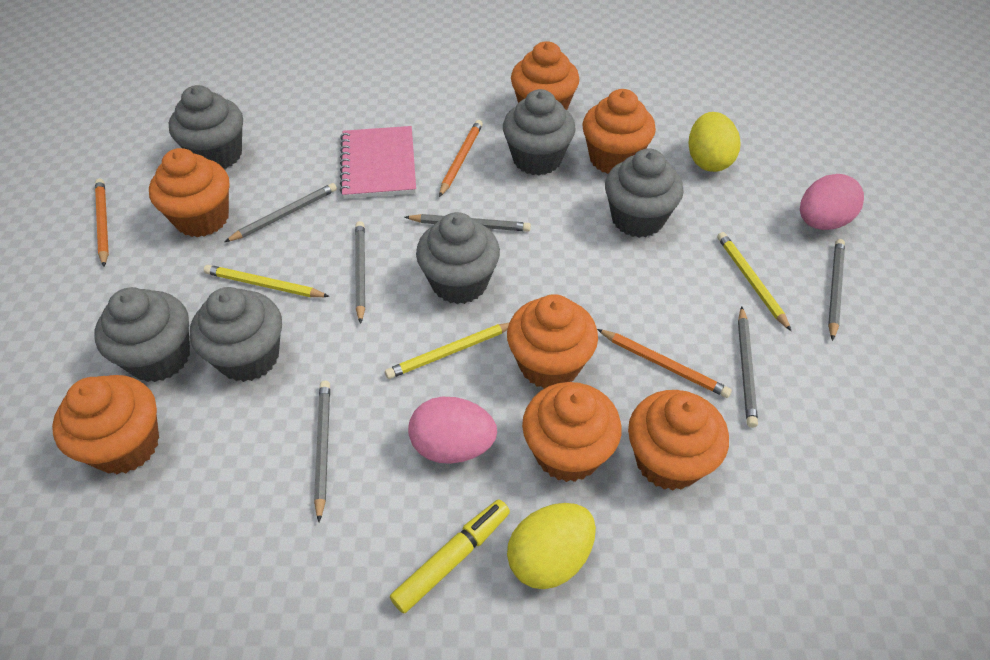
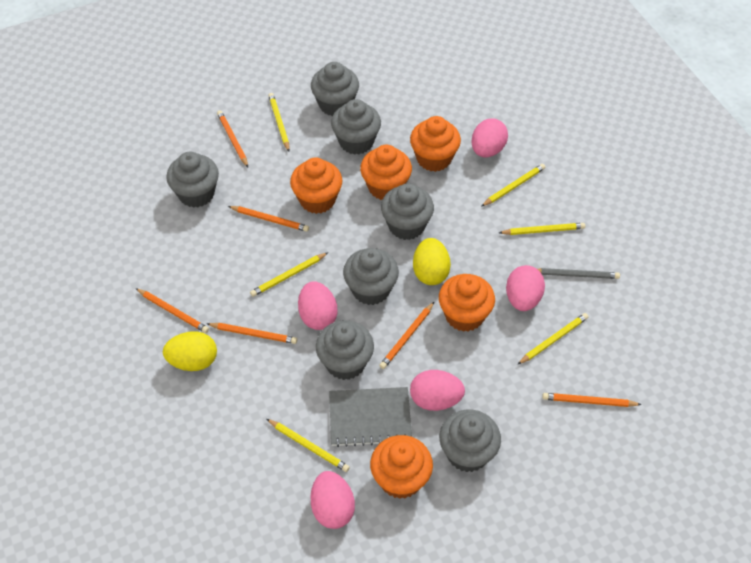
grey cupcake: [94,287,190,382] [169,85,243,169] [190,287,282,382] [416,212,500,304] [503,89,576,175] [605,148,684,238] = 6 -> [166,152,219,208] [311,62,359,116] [316,320,374,380] [331,99,381,155] [343,248,399,305] [381,183,434,240] [439,410,501,472] = 7
grey notebook: none = 0 -> [329,387,412,447] = 1
grey pencil: [225,183,337,242] [314,380,330,522] [355,221,365,324] [405,214,531,232] [738,306,758,428] [828,239,845,341] = 6 -> [538,268,620,279] = 1
orange cupcake: [52,375,159,474] [149,148,229,237] [507,294,598,389] [511,41,579,110] [522,382,621,482] [582,89,656,174] [628,390,729,490] = 7 -> [290,158,342,214] [360,145,412,200] [370,435,433,499] [410,116,461,172] [439,274,495,332] = 5
orange pencil: [95,179,109,267] [439,120,483,197] [597,329,732,398] = 3 -> [135,288,209,333] [206,323,297,344] [217,110,248,167] [228,206,309,232] [379,302,434,369] [542,393,642,407] = 6
pink egg: [408,397,497,464] [800,174,864,230] = 2 -> [298,282,337,330] [310,471,355,529] [410,370,465,411] [472,118,508,157] [506,265,545,311] = 5
pink notebook: [340,126,416,199] = 1 -> none = 0
yellow marker: [390,499,510,613] = 1 -> none = 0
yellow pencil: [204,265,330,297] [385,322,510,379] [717,232,791,331] = 3 -> [250,252,328,297] [267,419,350,472] [268,93,290,152] [482,164,545,206] [499,223,585,235] [517,313,589,365] = 6

